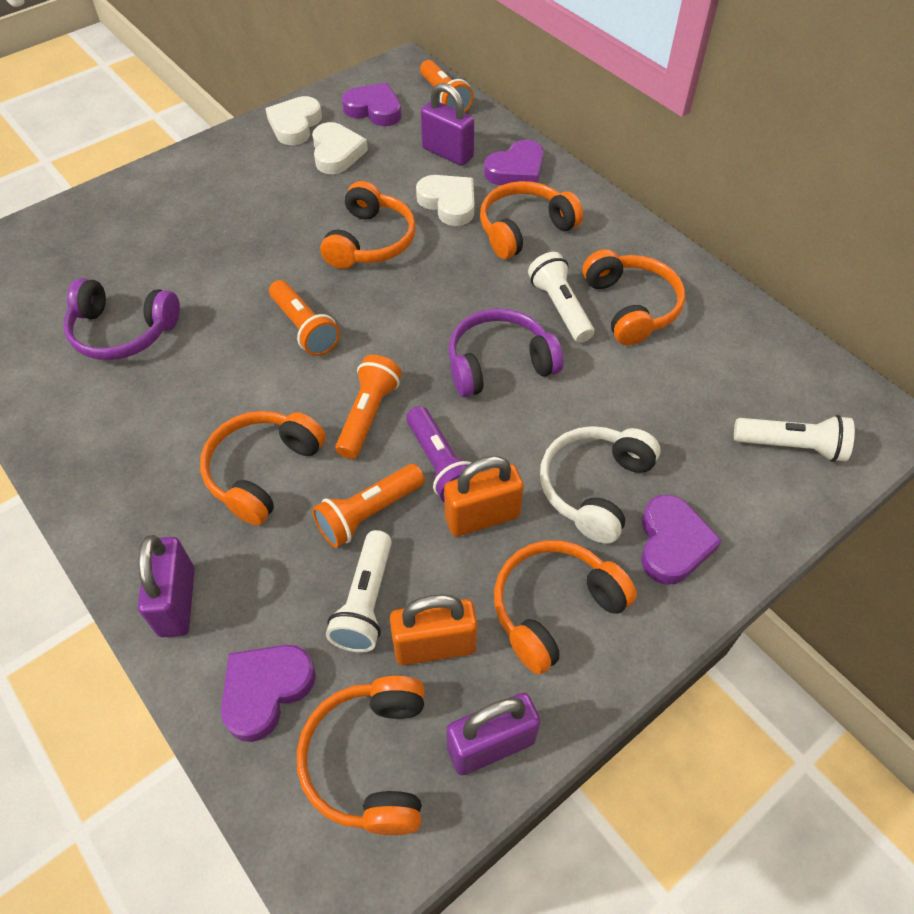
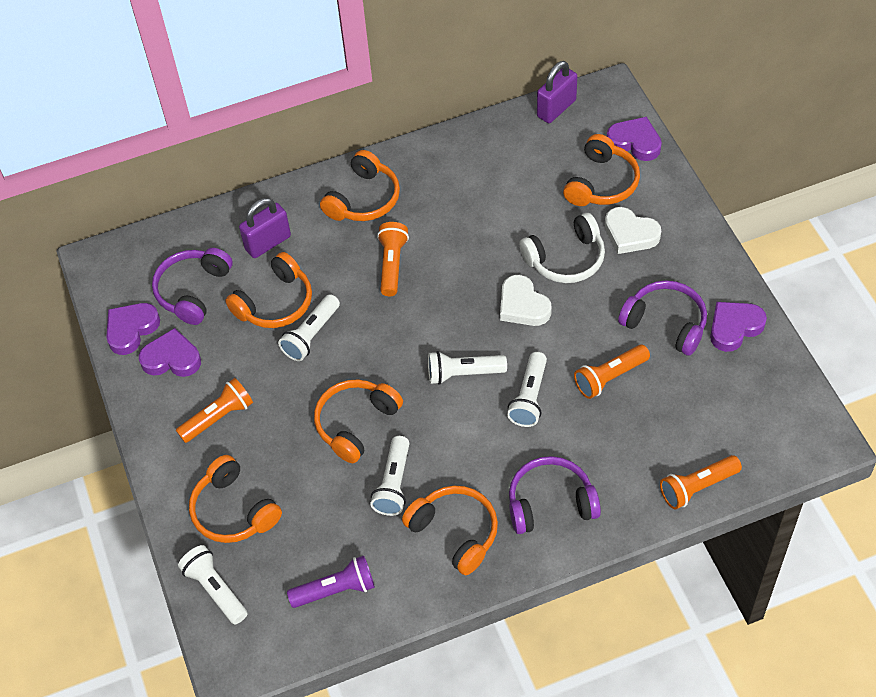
orange padlock: [390,594,477,665] [444,456,524,537] = 2 -> none = 0
purple headphones: [63,278,180,360] [448,308,563,397] = 2 -> [152,248,233,325] [509,456,601,534] [618,280,707,356] = 3
purple padlock: [138,535,195,637] [421,83,474,166] [446,693,541,775] = 3 -> [239,198,291,258] [537,61,577,123] = 2
white flashlight: [326,530,392,652] [528,252,594,343] [734,415,855,462] = 3 -> [178,545,248,625] [278,294,340,361] [370,436,409,516] [428,351,507,385] [507,352,547,427] = 5
white heart: [266,96,322,145] [312,122,368,174] [416,175,474,226] = 3 -> [500,275,552,326] [605,207,661,254] = 2

